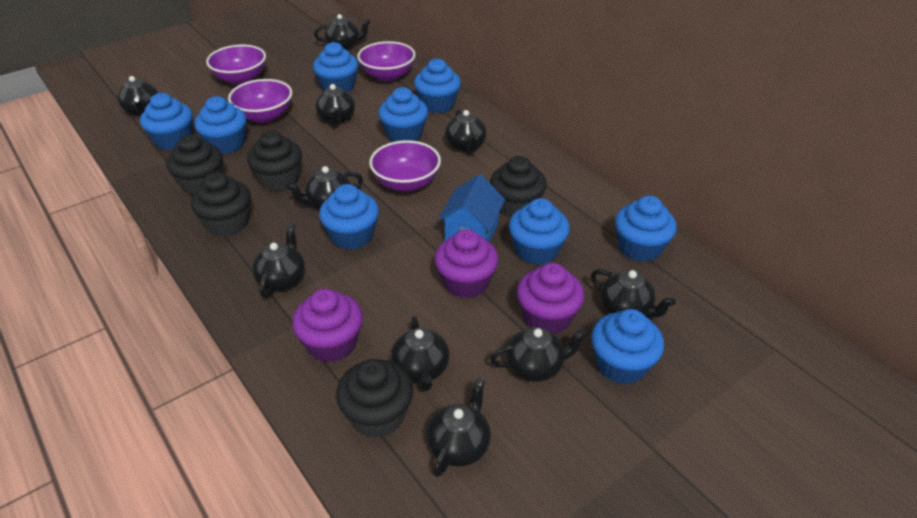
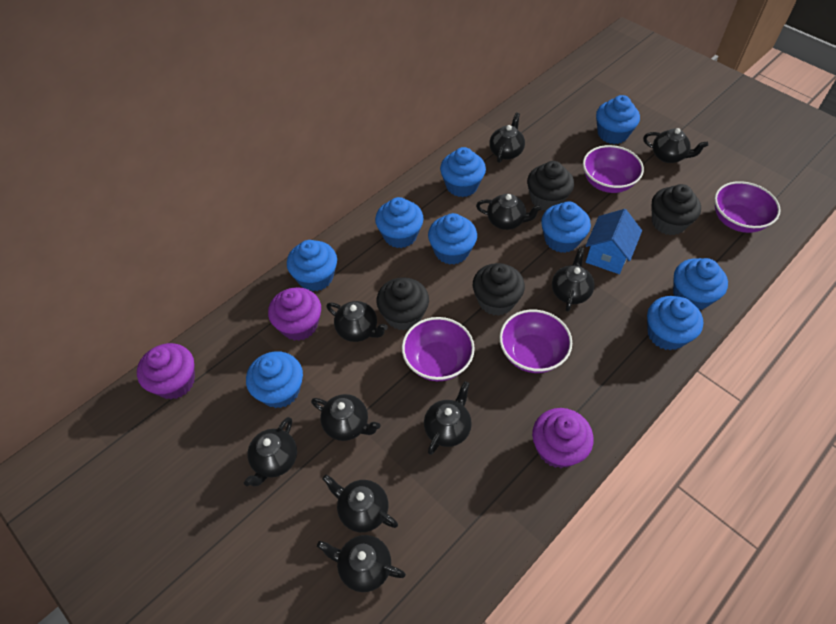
black cupcake: [167,134,223,195] [191,172,251,236] [247,130,302,191] [336,359,413,438] [490,156,547,217] = 5 -> [376,277,429,331] [473,263,525,316] [527,161,574,211] [652,184,701,235] = 4

